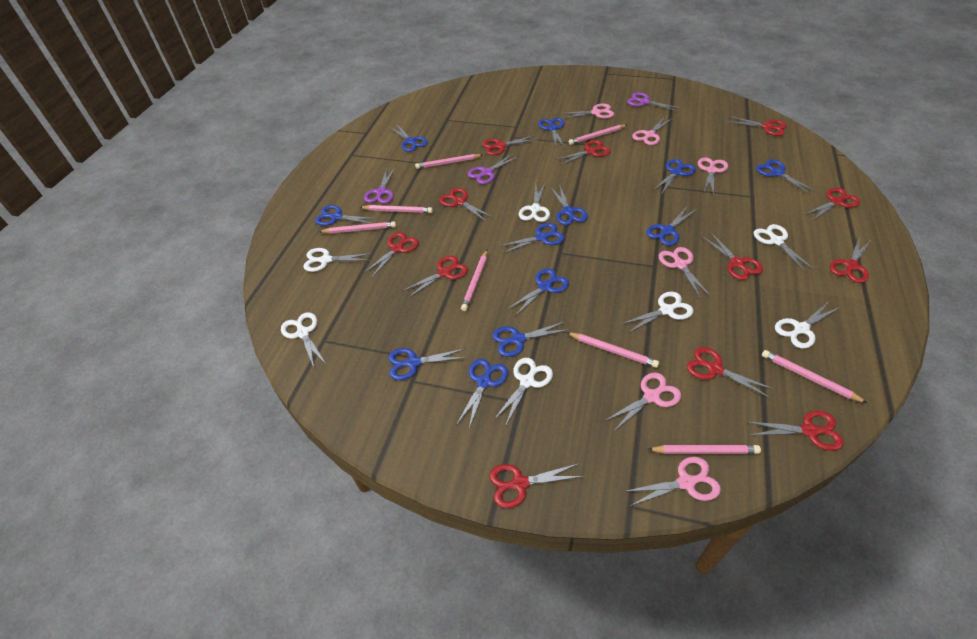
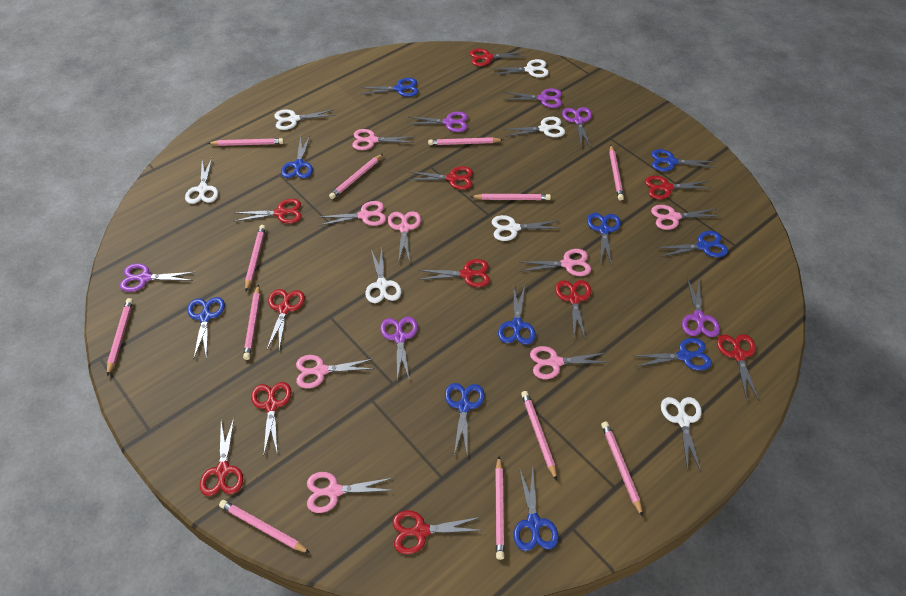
blue scissors: [315,205,378,226] [388,348,467,380] [389,124,428,152] [456,359,508,429] [492,321,570,357] [499,223,565,254] [507,268,569,316] [538,118,565,148] [550,184,588,225] [646,207,697,246] [653,159,696,195] [756,159,817,194] = 12 -> [187,297,225,359] [281,136,313,179] [360,78,418,97] [445,383,485,455] [498,284,536,345] [514,467,559,551] [587,213,621,266] [632,338,712,371] [651,149,716,172] [657,231,728,257] = 10
pink pencil: [319,221,396,233] [360,205,433,213] [415,154,483,169] [461,250,488,311] [566,332,659,368] [569,125,627,145] [647,445,761,454] [762,350,867,403] = 8 -> [107,298,133,376] [208,138,284,146] [219,500,310,553] [243,284,260,360] [245,225,266,291] [329,154,383,199] [428,137,503,145] [470,194,551,200] [495,456,505,560] [521,391,557,481] [601,421,643,517] [609,145,624,201] = 12
pink scissors: [560,103,614,119] [604,373,681,432] [623,457,721,506] [632,116,673,145] [659,247,711,298] [698,157,728,195] = 6 -> [296,355,375,388] [307,472,394,513] [319,201,386,226] [352,129,415,150] [388,211,421,263] [521,249,591,276] [530,346,610,379] [651,205,719,230] = 8
purple scissors: [364,168,395,204] [467,153,519,184] [627,92,681,111] = 3 -> [120,263,195,292] [380,317,418,381] [407,112,468,132] [504,88,562,108] [562,107,592,148] [682,278,720,337] = 6
red scissors: [363,232,419,278] [402,256,468,298] [439,188,492,221] [482,135,538,155] [489,463,584,508] [555,140,611,165] [687,347,775,398] [703,232,763,280] [727,116,787,136] [747,411,844,451] [804,187,860,221] [830,236,872,283] = 12 -> [200,418,243,496] [234,199,302,224] [251,382,291,455] [267,289,305,350] [392,510,483,554] [408,166,473,190] [418,259,490,287] [470,49,526,66] [555,280,591,340] [645,176,712,199] [717,334,759,401] = 11

